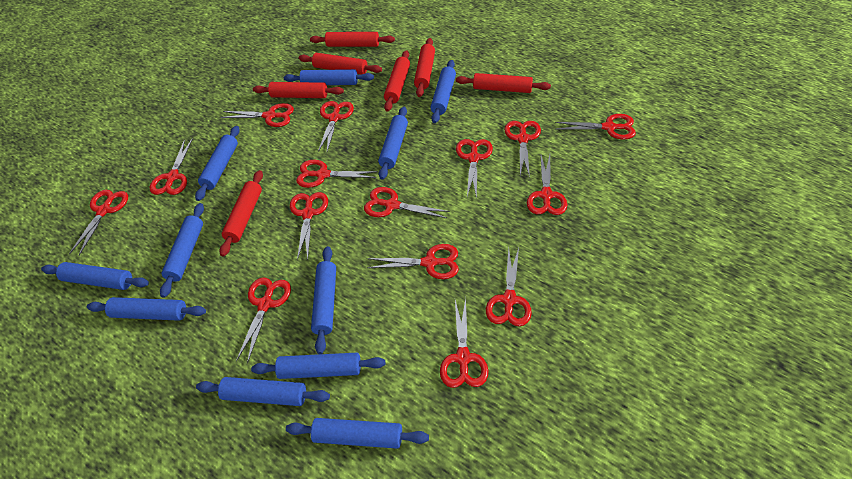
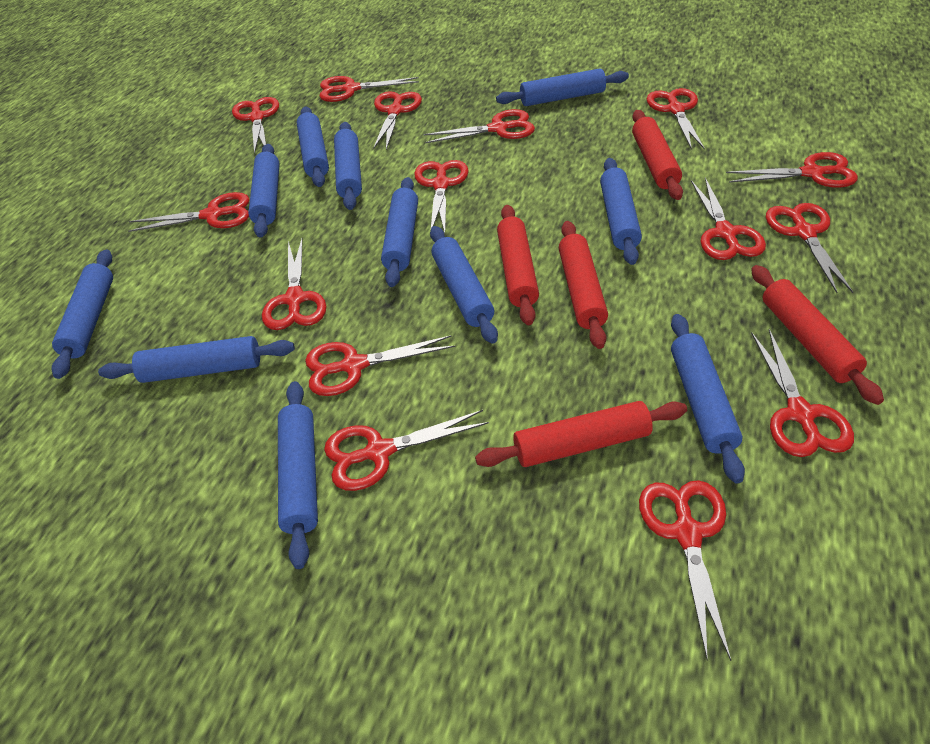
red rolling pin: [219,170,263,257] [253,82,344,98] [299,53,382,75] [310,32,395,47] [384,50,410,112] [414,38,435,97] [456,73,551,93] = 7 -> [475,401,687,467] [497,205,539,325] [559,221,608,349] [632,110,683,200] [751,265,884,405] = 5

